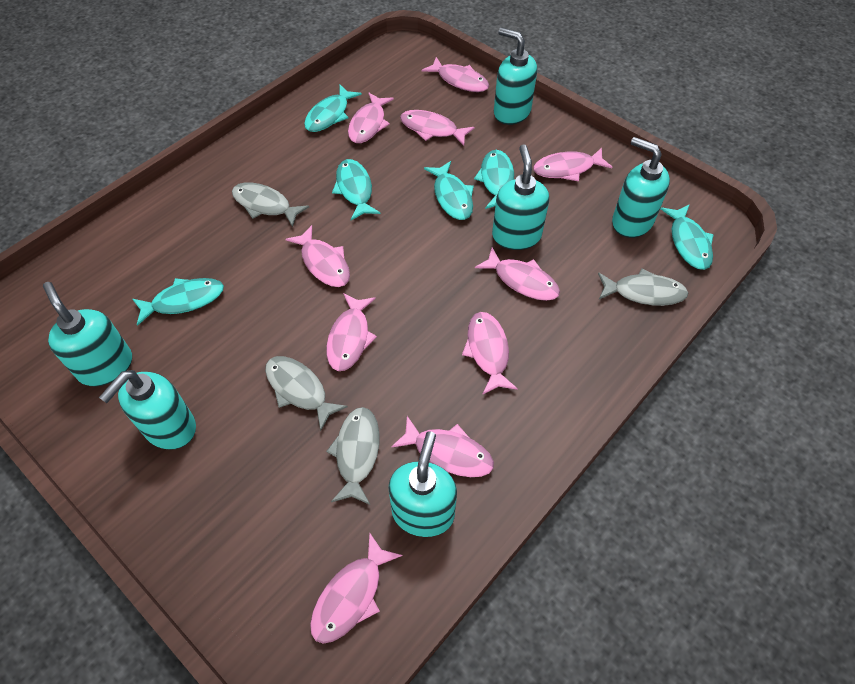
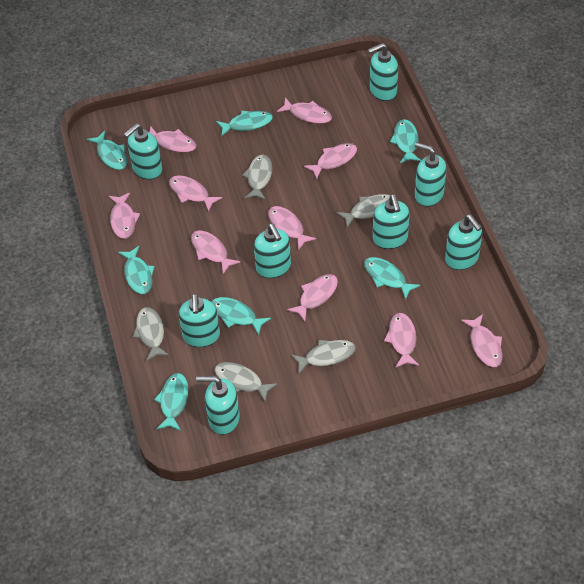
grey fish: [232,182,309,227] [265,356,348,431] [326,407,380,505] [598,268,688,306] = 4 -> [133,307,169,361] [215,362,277,401] [242,155,272,200] [291,340,355,373] [337,194,390,228] = 5
turquoise fish: [132,278,224,326] [304,85,362,132] [332,159,380,220] [424,161,474,220] [474,150,514,209] [660,204,714,270] = 6 -> [87,131,127,170] [118,246,155,294] [154,373,189,431] [212,297,271,335] [216,111,273,136] [364,257,420,300] [390,119,421,163] = 7
turquoise soap dispenser: [43,282,132,386] [99,370,196,450] [388,432,457,537] [492,144,549,250] [494,27,537,125] [612,137,670,238] = 6 -> [124,123,162,180] [179,294,220,347] [196,376,240,435] [254,223,291,278] [368,43,398,101] [373,194,410,249] [415,142,447,207] [445,214,482,270] = 8

